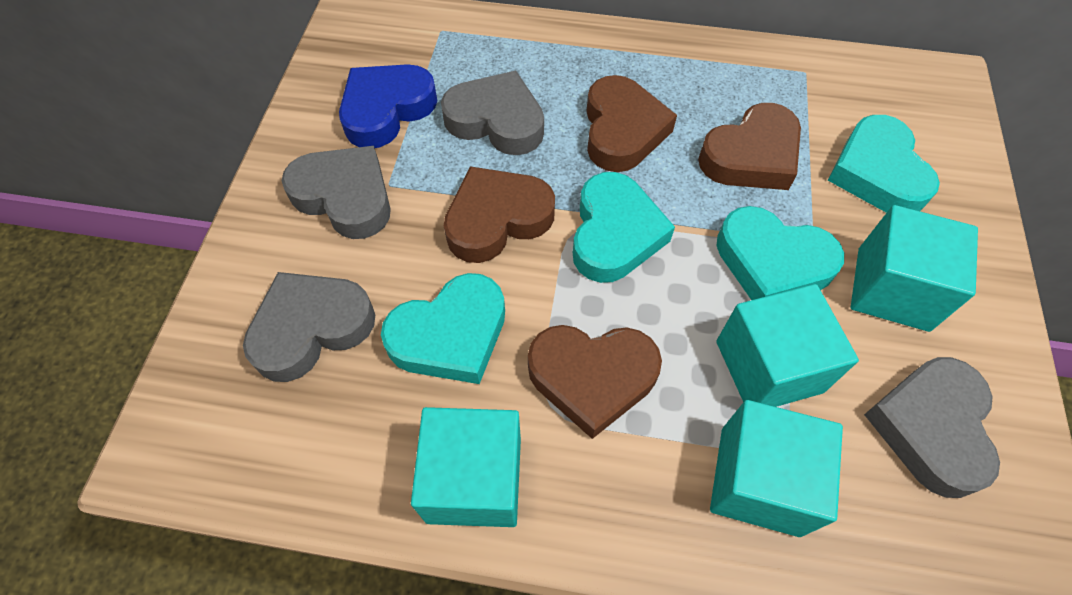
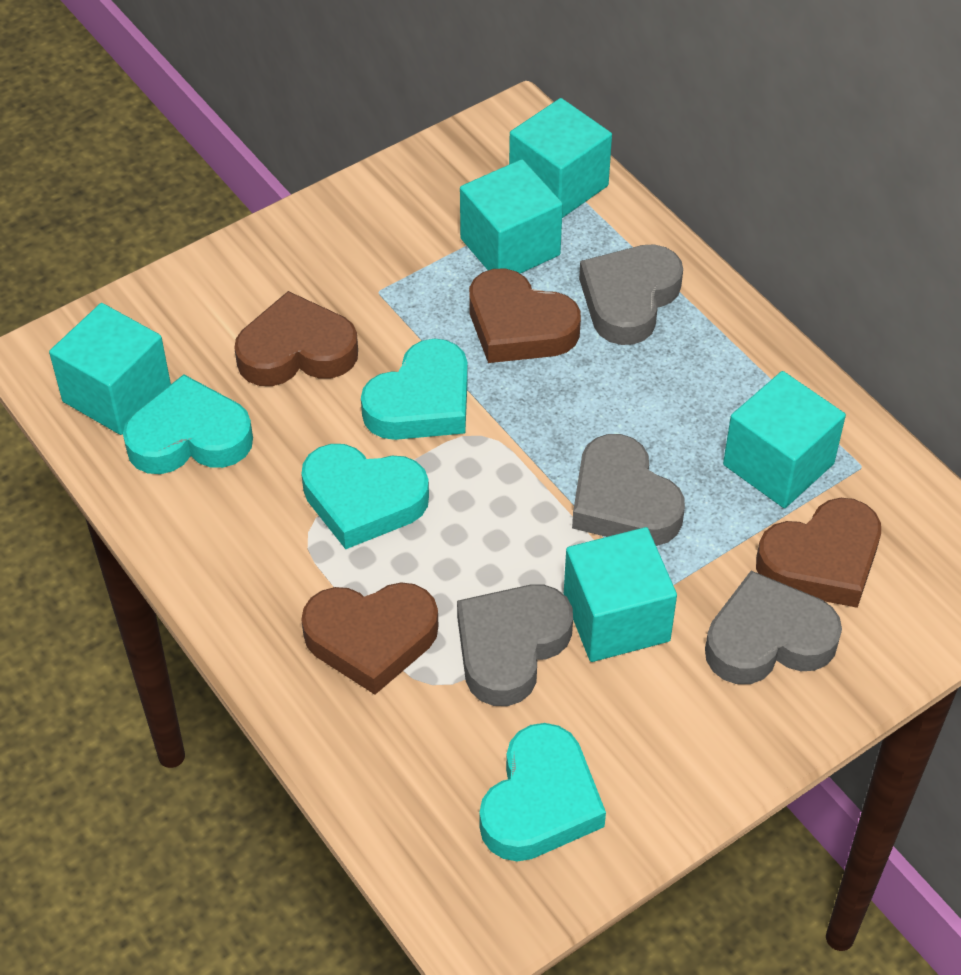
blue heart: [339,64,437,148] = 1 -> none = 0
turquoise cube: [411,407,521,527] [710,400,843,537] [716,284,859,407] [851,205,978,332] = 4 -> [49,303,171,435] [460,159,563,273] [509,98,612,218] [564,527,677,662] [723,371,846,508] = 5

